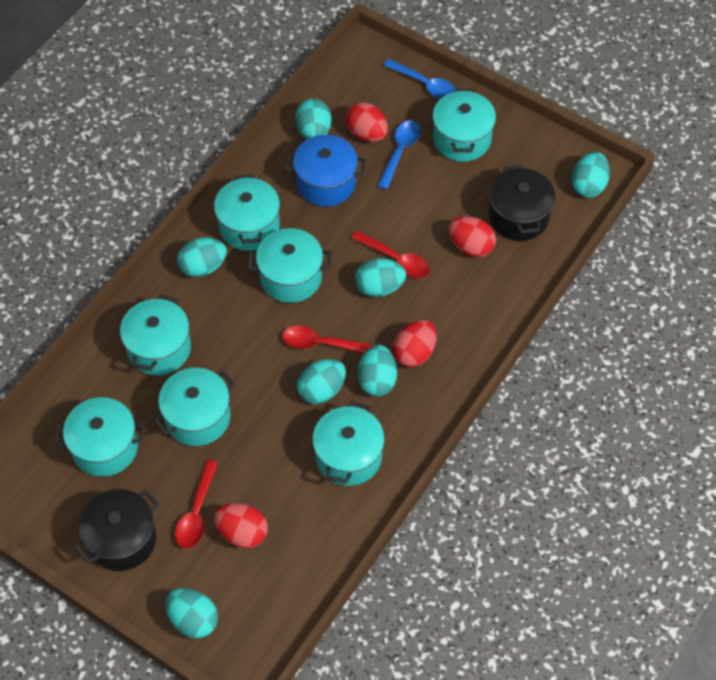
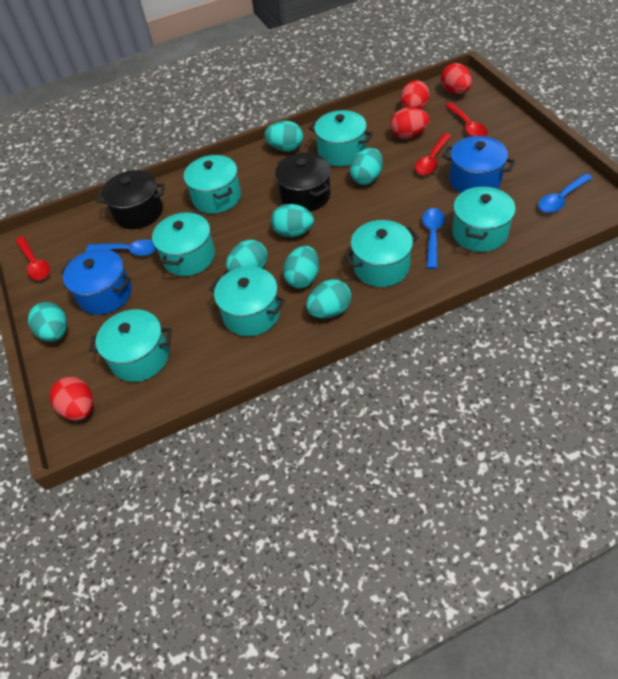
blue pot: [285,135,366,207] = 1 -> [60,249,132,315] [442,136,515,193] = 2
blue spoon: [377,120,420,190] [383,59,456,99] = 2 -> [86,239,157,256] [422,208,445,269] [538,173,592,213] = 3

